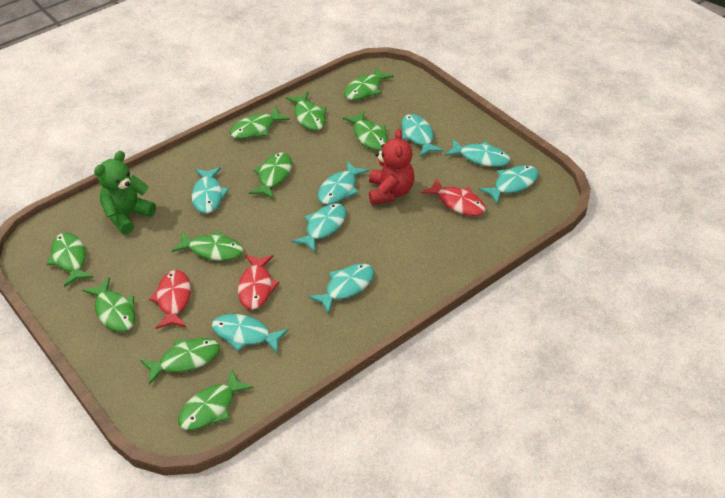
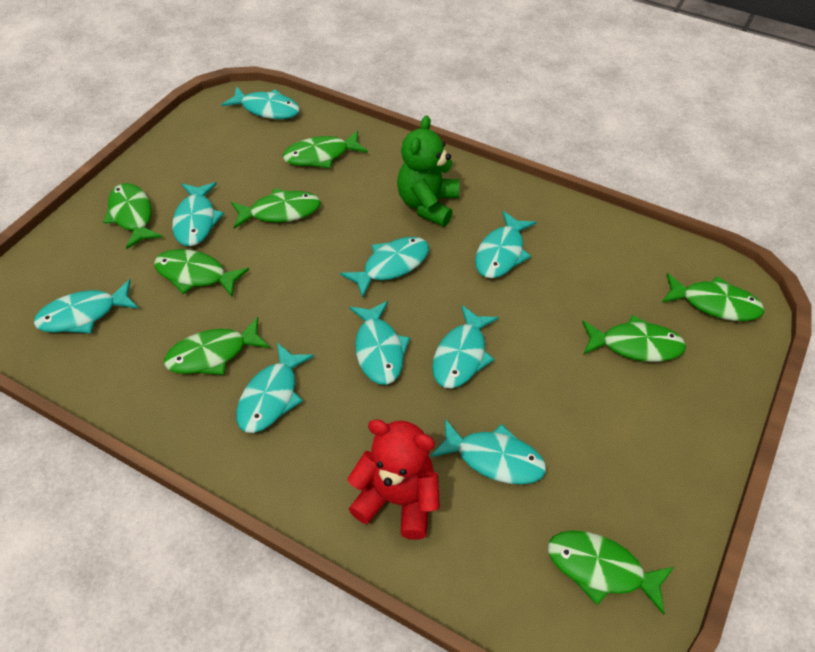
green fish: [47,232,93,287] [82,277,135,332] [140,338,220,385] [172,231,243,261] [178,370,253,430] [230,107,290,139] [249,153,292,199] [286,92,326,131] [343,111,388,151] [344,67,394,100] = 10 -> [103,183,163,250] [154,249,249,297] [164,317,270,375] [231,188,321,229] [283,130,368,168] [548,531,674,615] [582,315,686,362] [661,273,764,321] = 8
red fish: [149,270,191,329] [238,255,279,310] [421,178,486,216] = 3 -> none = 0
turquoise fish: [192,167,229,214] [212,314,289,353] [292,203,346,253] [308,263,374,314] [318,161,369,205] [401,114,444,157] [445,139,510,167] [479,165,538,204] = 8 -> [34,279,139,333] [172,182,224,246] [221,86,300,119] [236,343,314,433] [340,237,429,298] [349,301,410,385] [430,419,546,484] [432,305,499,389] [475,211,536,278] = 9

